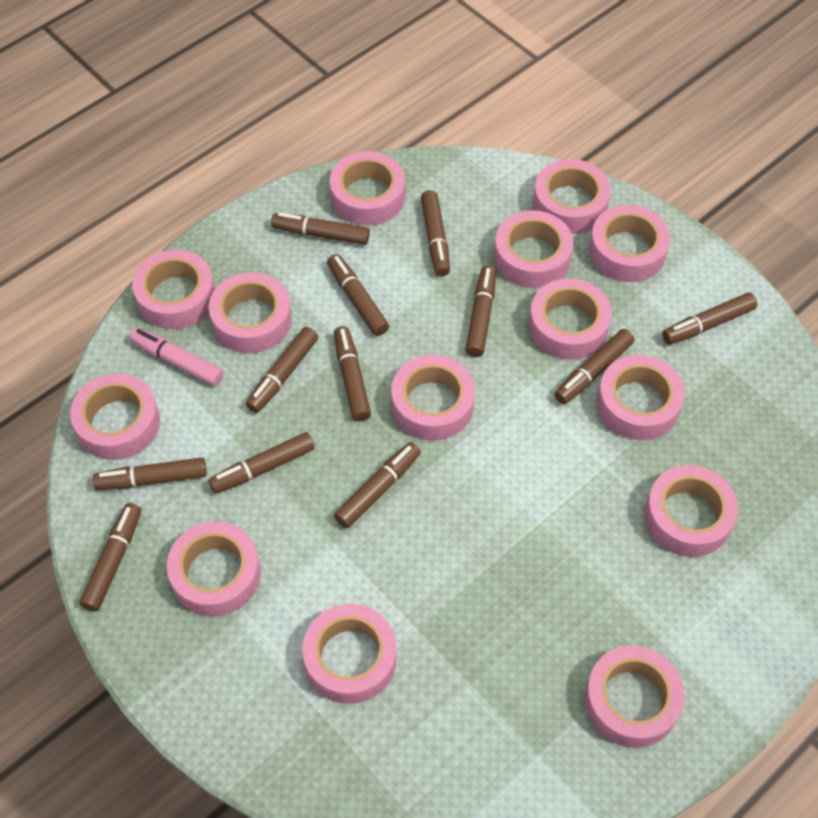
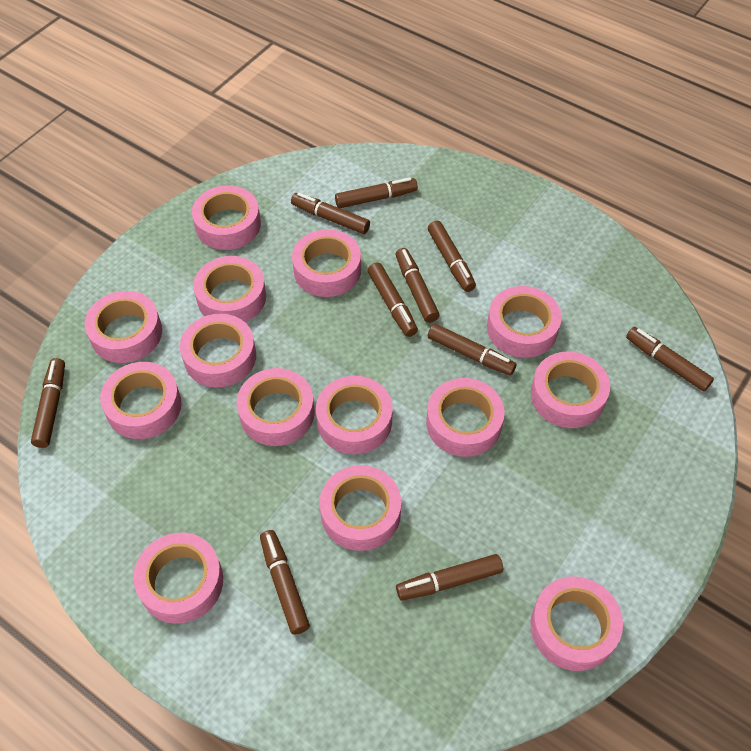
brown marker: [79,503,141,611] [93,457,207,490] [208,432,315,494] [246,327,318,413] [271,213,370,245] [327,254,389,336] [334,326,371,421] [334,442,421,528] [421,190,450,276] [465,266,496,357] [554,329,634,404] [662,292,757,345] = 12 -> [31,358,65,448] [260,530,310,635] [291,193,370,234] [335,178,418,208] [368,262,418,337] [396,248,440,323] [396,554,503,601] [428,221,476,292] [428,324,517,376] [626,327,714,391] = 10
pink marker: [129,327,223,386] = 1 -> none = 0

